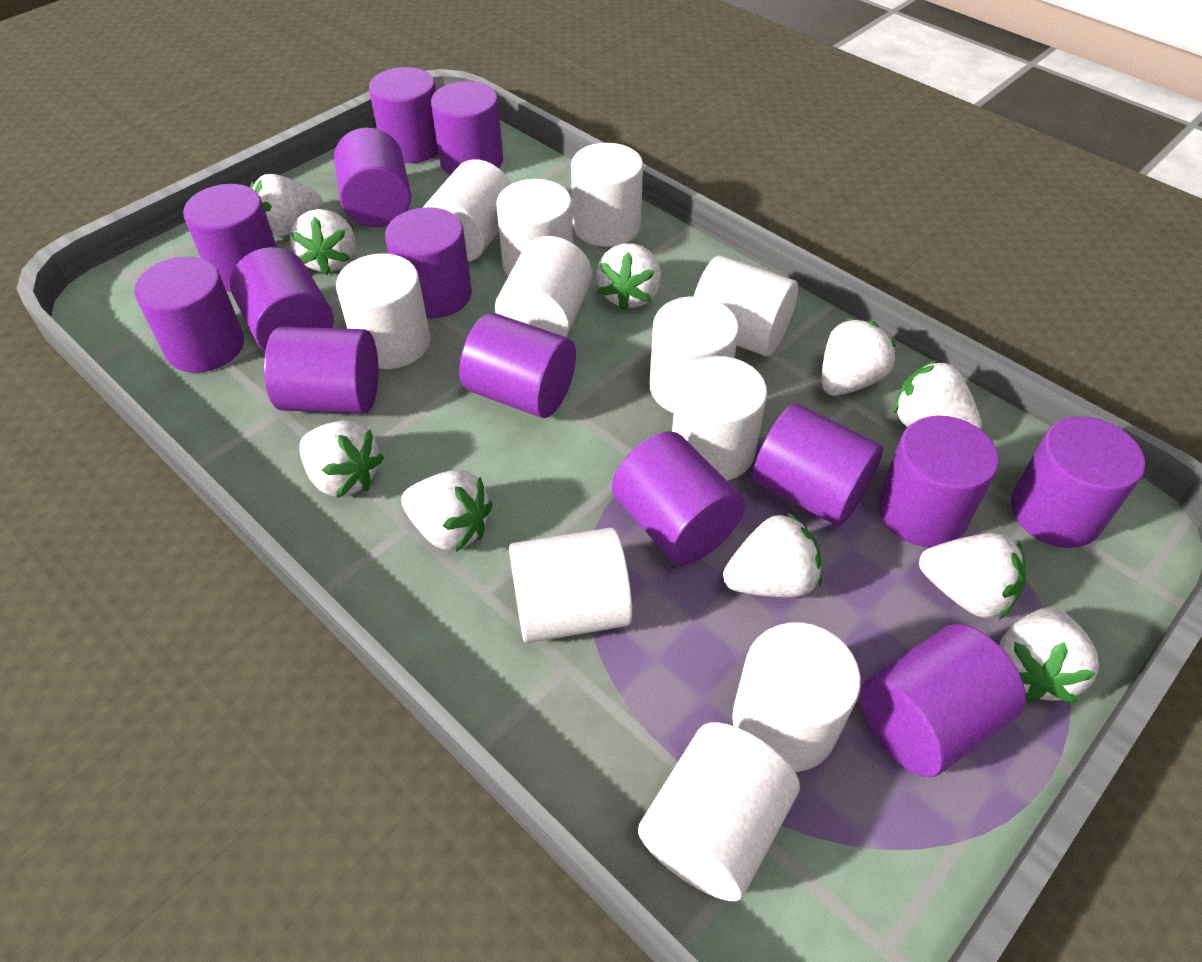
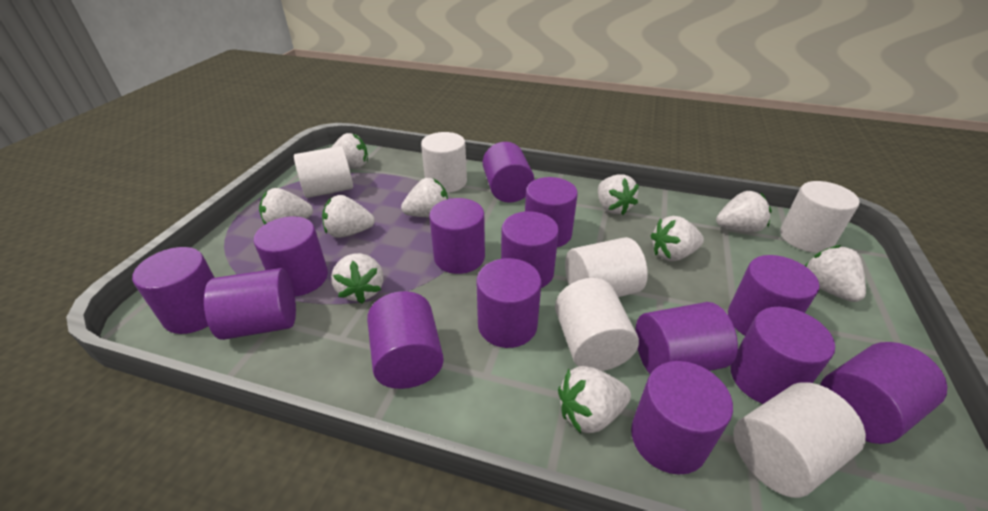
white cylinder: [336,254,430,369] [423,159,512,261] [495,236,592,337] [496,179,573,276] [509,527,632,643] [571,143,643,247] [638,722,800,901] [650,296,739,413] [672,356,767,481] [694,255,798,356] [732,622,861,772] = 11 -> [294,146,353,198] [421,132,467,193] [555,278,639,371] [565,237,648,297] [733,382,866,498] [780,181,860,253] = 6

